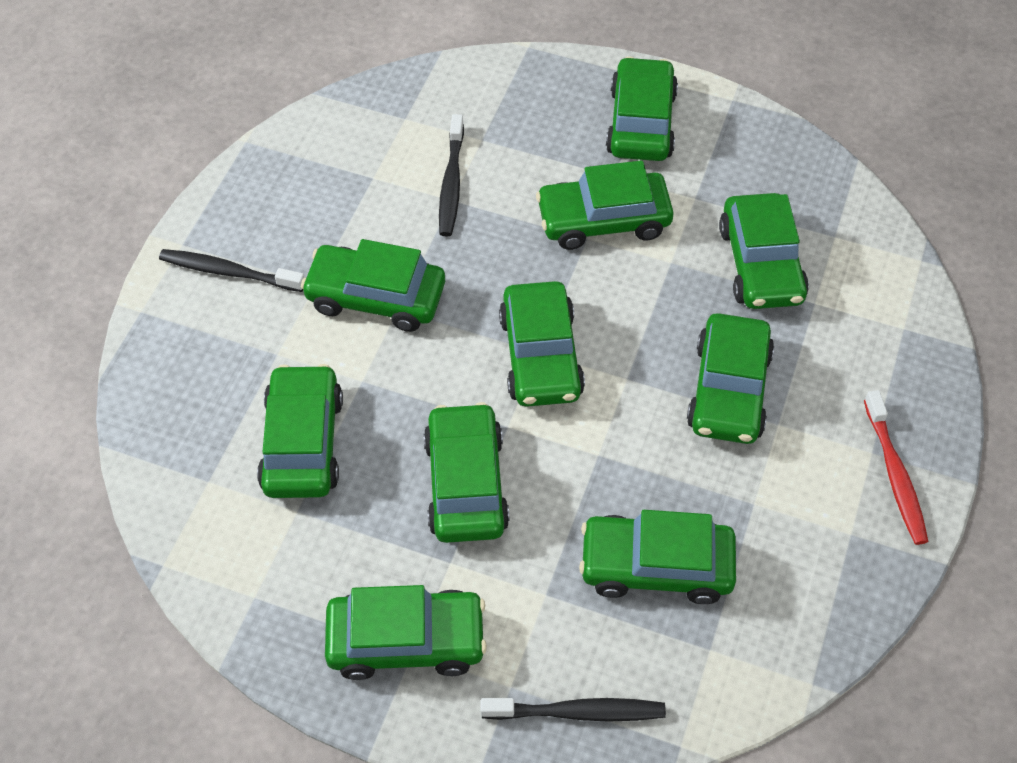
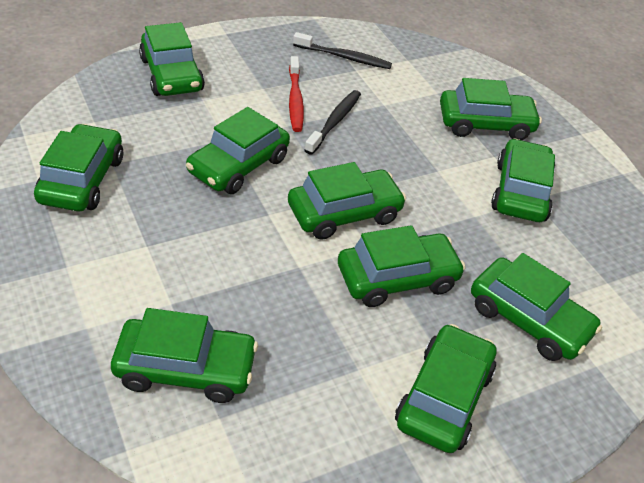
black toothbrush: [159,249,305,292] [439,114,464,236] [481,698,666,722] = 3 -> [293,32,392,69] [304,90,361,155] = 2

